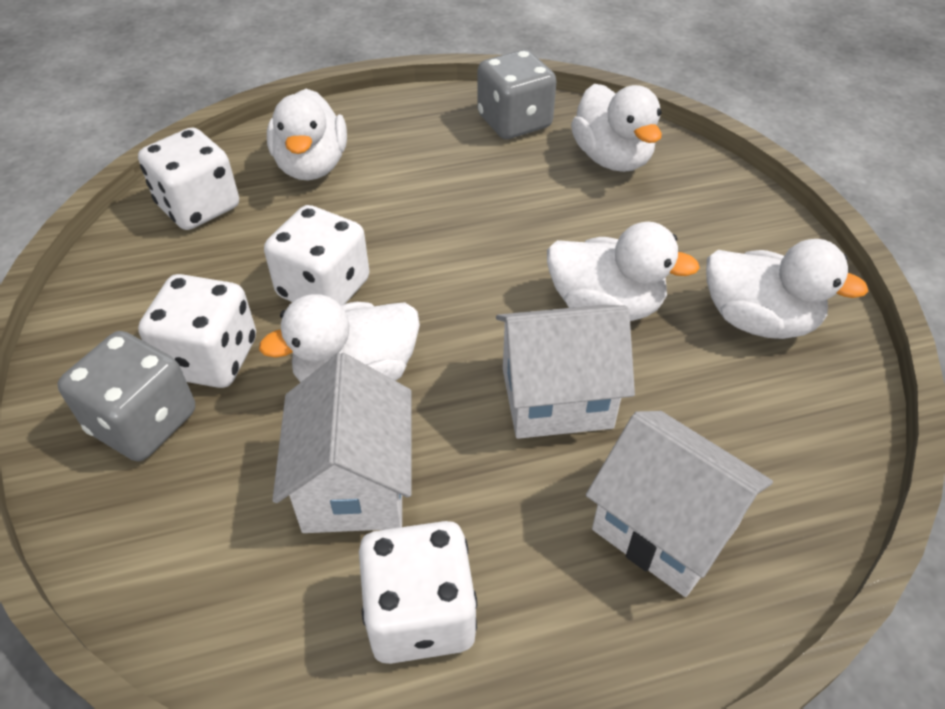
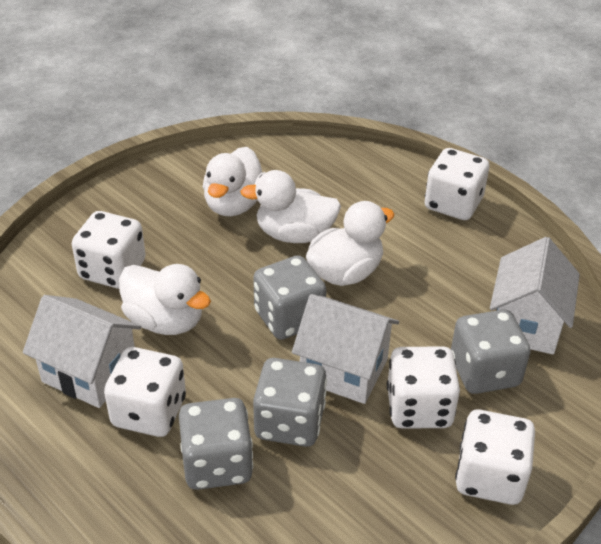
grey dice: [57,331,195,461] [477,50,557,139] = 2 -> [179,398,253,490] [253,255,327,340] [253,358,327,447] [451,310,531,394] = 4
white dice: [138,128,239,230] [138,274,256,388] [264,205,370,305] [359,521,477,664] = 4 -> [72,211,146,289] [104,347,186,437] [387,347,460,429] [425,148,489,220] [455,410,535,505] = 5
white duck: [259,294,420,383] [267,89,347,180] [547,222,700,321] [571,84,662,172] [706,239,868,339] = 5 -> [119,264,211,335] [203,147,265,217] [240,170,341,243] [306,201,395,286] = 4

